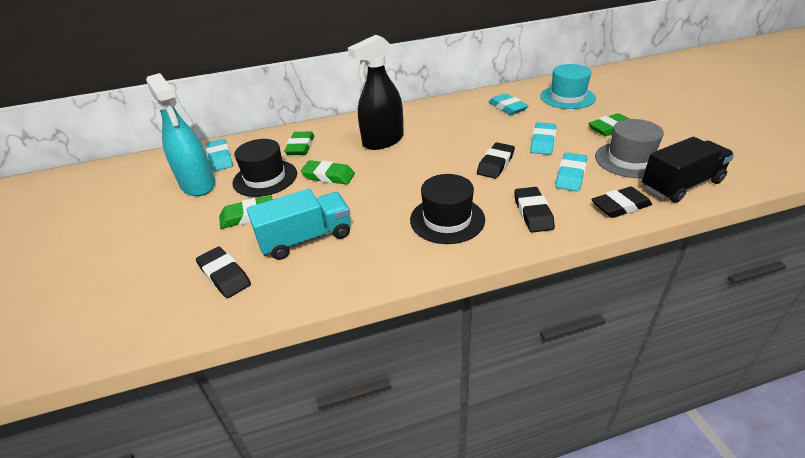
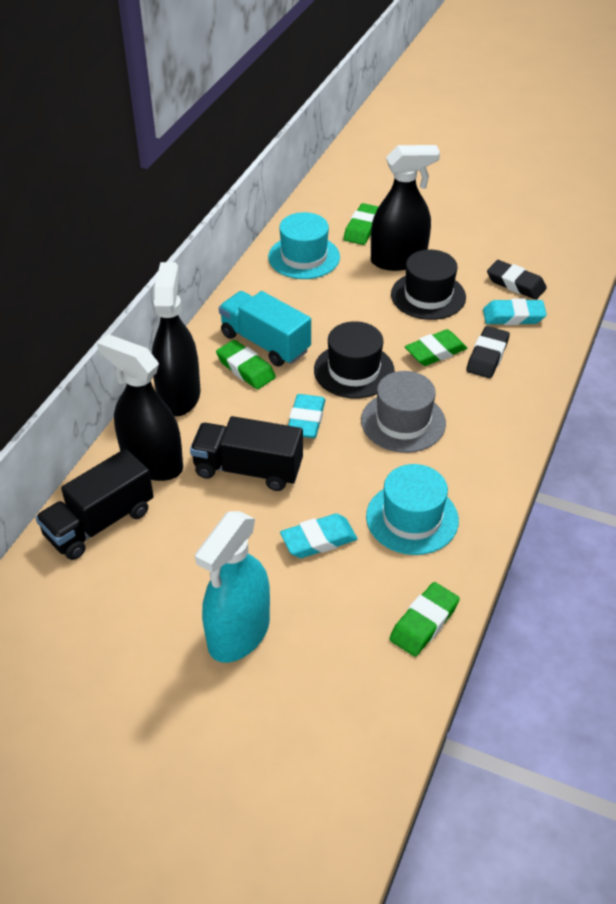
black eraser: [196,247,251,298] [477,142,515,179] [514,187,555,232] [591,187,652,218] = 4 -> [466,326,510,378] [487,260,547,300] = 2
black spray bottle: [348,35,404,150] = 1 -> [97,334,183,481] [152,262,200,416] [371,145,440,271] = 3
black truck: [642,137,734,203] = 1 -> [35,449,154,560] [190,416,303,491] = 2
turquoise eraser: [206,139,233,171] [488,93,529,115] [530,122,556,155] [555,153,587,192] = 4 -> [280,513,357,558] [288,394,325,438] [483,298,547,325] = 3
turquoise hat: [540,64,596,109] = 1 -> [268,212,340,279] [366,464,459,555] = 2

